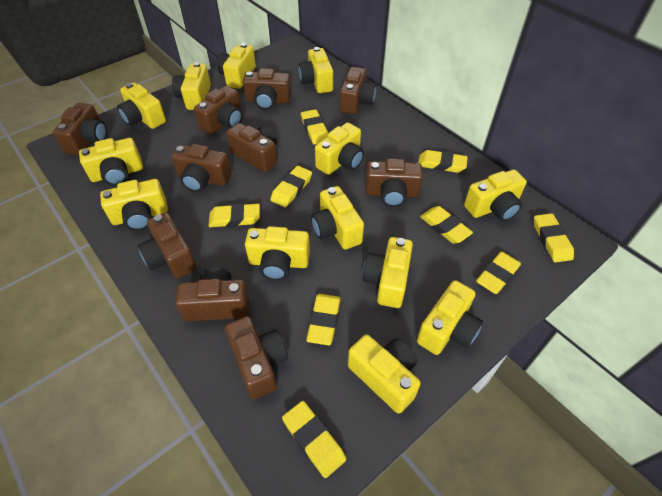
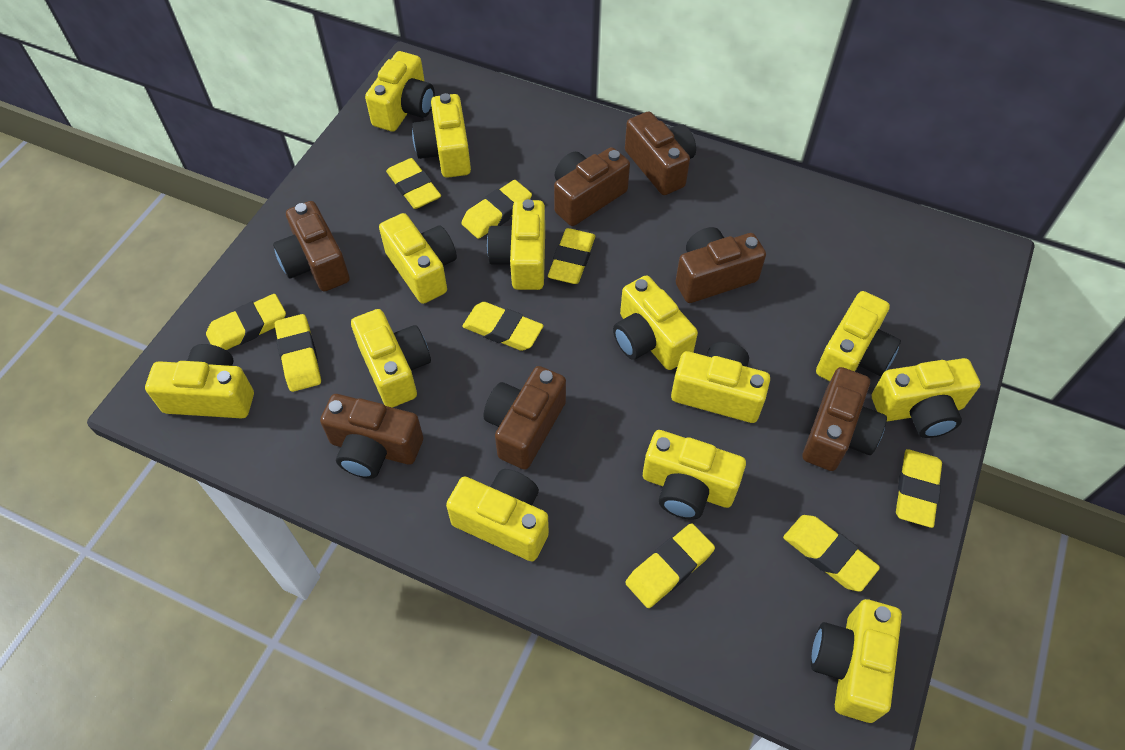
brown camera: [53,103,107,155] [138,212,197,278] [171,144,231,192] [175,267,249,322] [194,86,243,134] [225,316,288,399] [226,123,277,172] [243,68,291,110] [340,67,376,115] [365,158,423,207] = 10 -> [273,201,350,291] [320,394,423,479] [484,366,566,470] [554,147,630,226] [625,111,696,195] [676,227,766,303] [803,367,887,471] = 7

